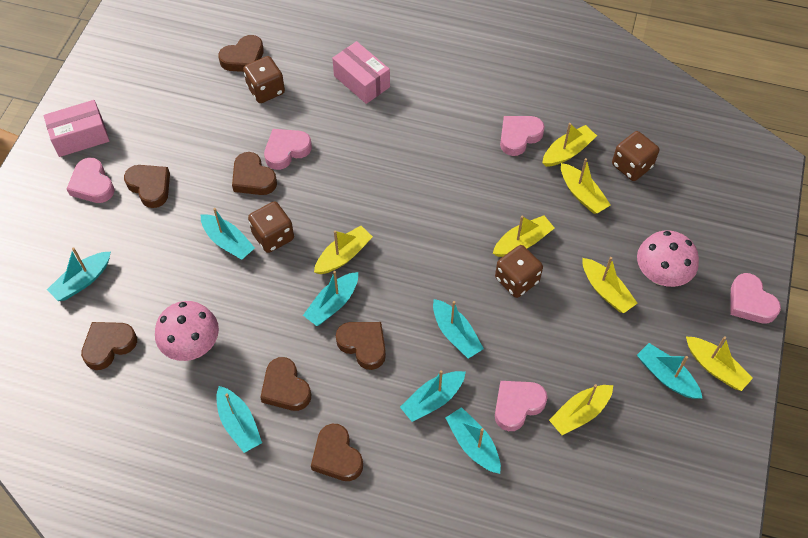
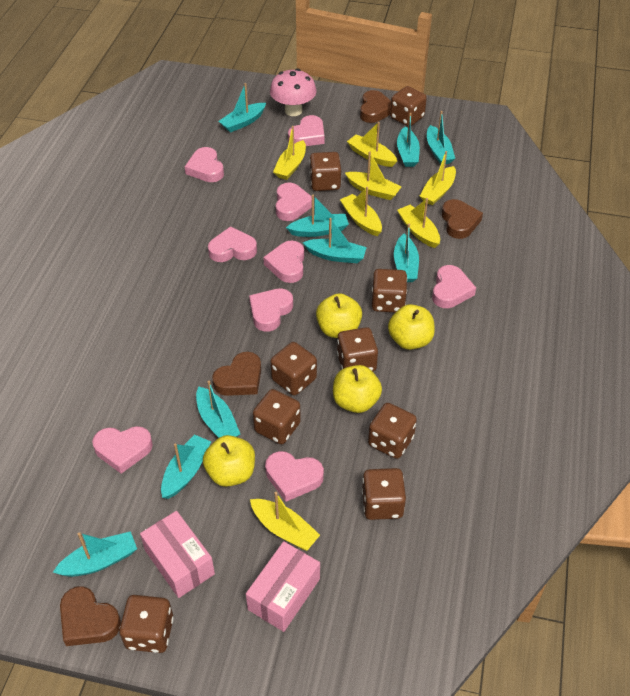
brown dice: [243,56,285,103] [248,201,294,253] [495,245,543,298] [612,131,659,181] = 4 -> [119,595,174,653] [253,389,301,444] [271,342,317,395] [310,152,341,191] [337,327,378,372] [362,468,406,520] [368,403,417,459] [372,269,407,312] [390,86,427,126] = 9
brown heart: [81,322,137,370] [124,165,170,208] [218,35,264,72] [232,152,277,195] [260,357,311,411] [311,424,363,481] [336,322,386,370] = 7 -> [60,586,121,646] [212,352,261,396] [360,90,391,123] [442,199,483,239] = 4
pink heart: [67,158,115,203] [264,129,312,170] [495,381,547,431] [500,116,545,156] [730,273,781,324] = 5 -> [92,426,153,474] [185,147,224,182] [208,226,257,262] [249,288,293,332] [263,241,304,283] [265,451,324,502] [276,183,312,221] [288,115,325,146] [432,265,476,308] = 9
pink mushroom: [155,301,219,361] [637,230,699,287] = 2 -> [270,69,317,116] = 1
turquoise boat: [47,247,111,301] [200,208,255,260] [216,386,262,453] [303,271,358,326] [400,370,466,422] [433,299,484,359] [446,407,501,474] [637,343,703,399] = 8 -> [53,531,137,577] [161,435,211,499] [196,381,240,438] [218,83,266,133] [286,195,349,237] [303,218,367,263] [394,224,419,282] [397,113,420,167] [427,111,455,164] = 9
yellow apple: none = 0 -> [203,435,255,487] [316,293,362,338] [333,365,382,413] [388,304,435,350] = 4

